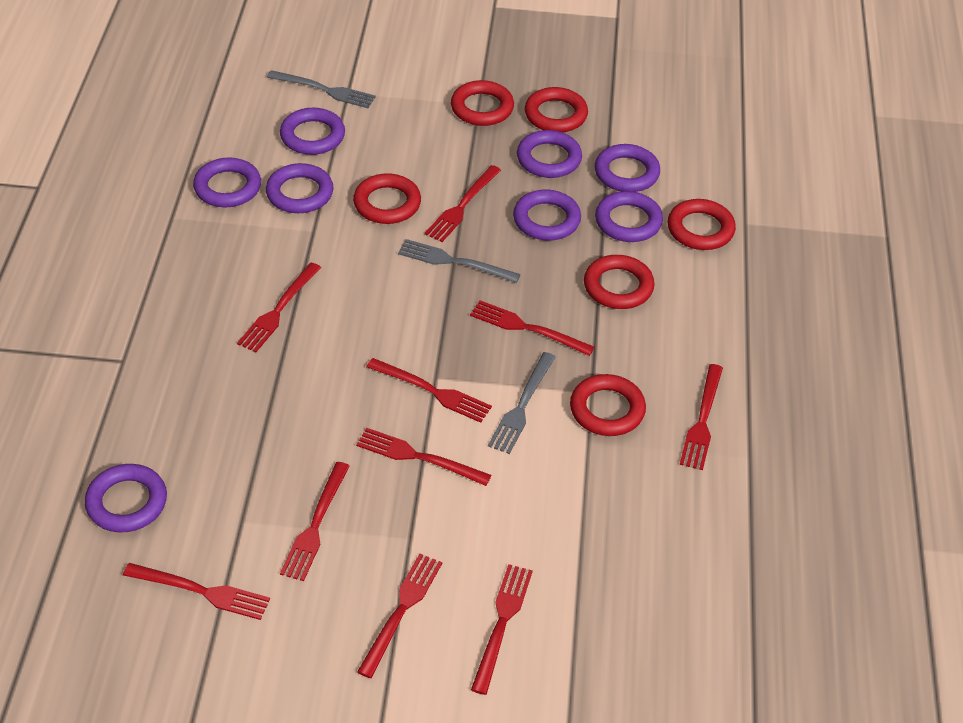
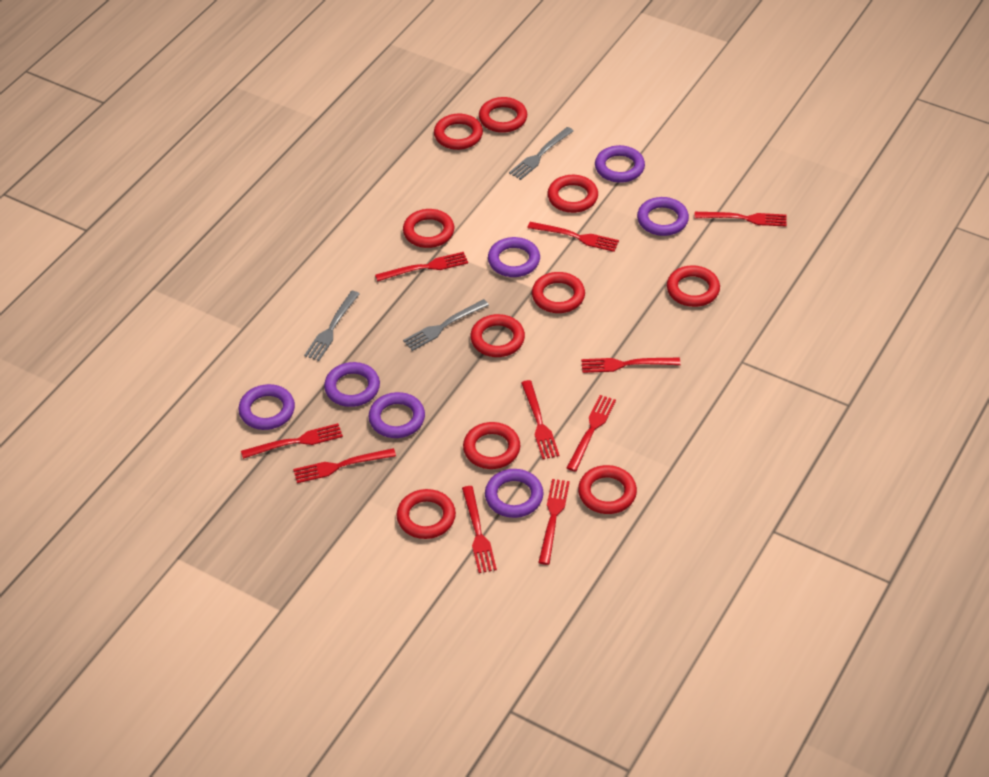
purple ring: [85,464,167,532] [193,158,261,207] [266,163,334,213] [280,108,345,155] [513,189,581,241] [517,130,582,178] [595,144,660,192] [595,191,663,242] = 8 -> [238,384,295,430] [324,362,380,407] [368,392,425,438] [485,469,544,518] [488,237,540,277] [595,145,645,183] [637,197,689,236] = 7
red ring: [353,173,421,224] [451,80,514,126] [525,87,588,132] [570,374,646,436] [584,255,655,309] [668,199,736,250] = 6 -> [396,489,456,539] [403,209,454,248] [434,114,483,150] [463,422,520,469] [470,314,525,357] [479,97,527,133] [532,272,585,313] [547,175,598,213] [578,465,637,514] [667,265,720,307] = 10

